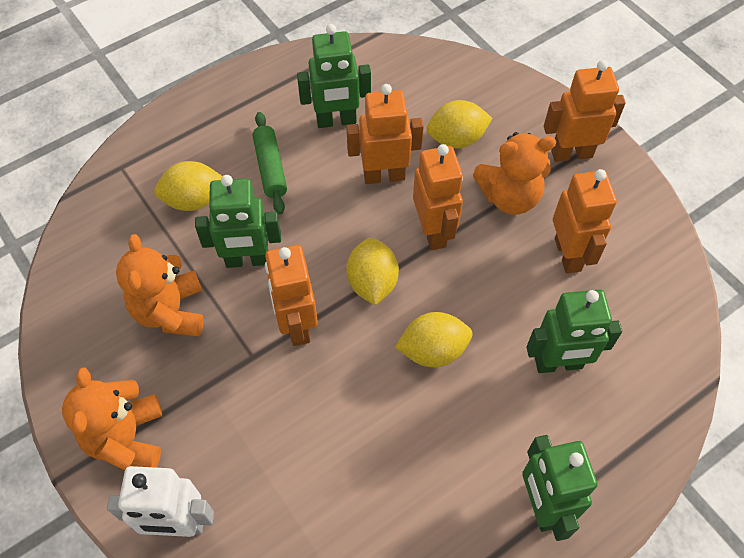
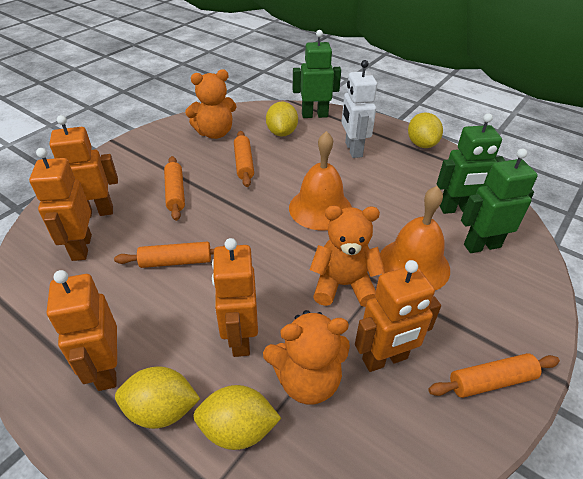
green robot: [195,175,281,268] [297,24,371,128] [522,435,597,541] [527,290,622,373] = 4 -> [293,30,341,118] [437,113,506,214] [461,148,538,253] = 3
green rolling pin: [252,112,287,214] = 1 -> none = 0
orange bell: none = 0 -> [289,131,352,231] [380,186,450,290] = 2
orange rolling pin: none = 0 -> [114,242,215,268] [164,156,185,221] [234,131,254,187] [428,353,560,398] = 4

